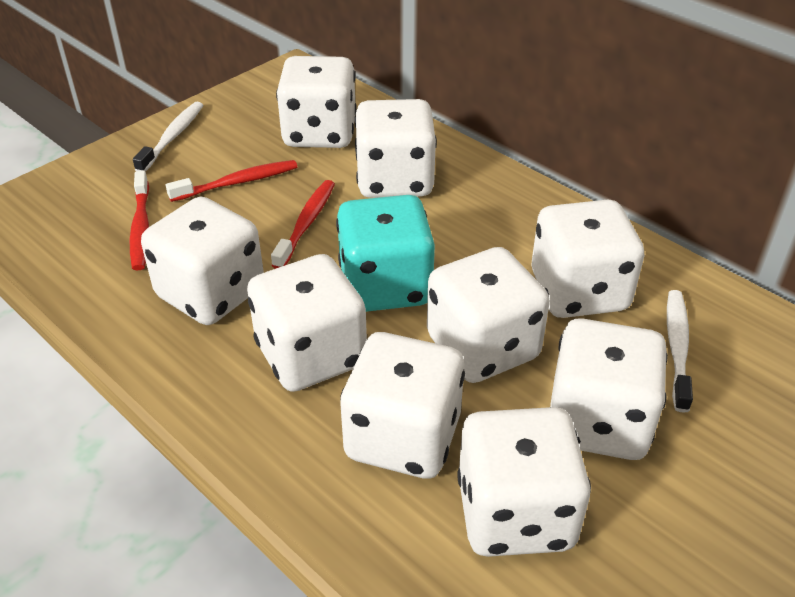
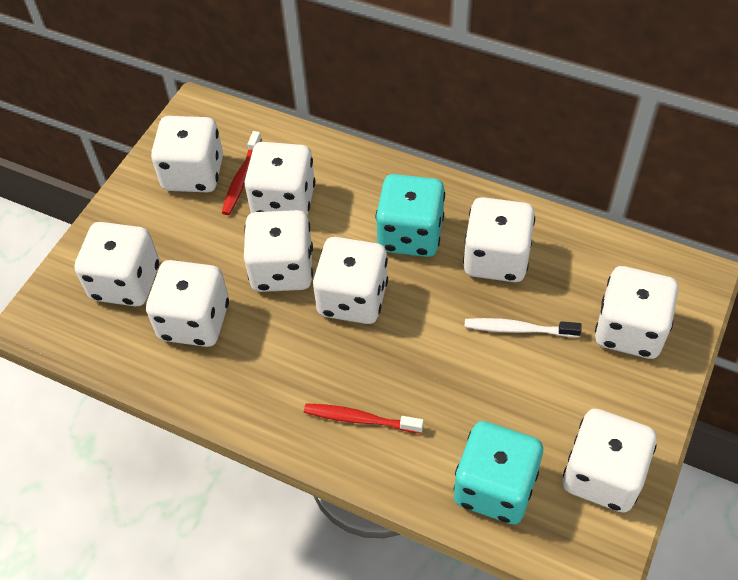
red toothbrush: [130,171,149,271] [166,160,297,202] [271,180,335,269] = 3 -> [222,131,262,215] [304,403,424,433] = 2
turquoise dice: [336,195,435,312] = 1 -> [376,174,445,257] [454,421,543,524] = 2
white toothbrush: [133,102,203,172] [667,290,693,413] = 2 -> [464,318,582,337] = 1

